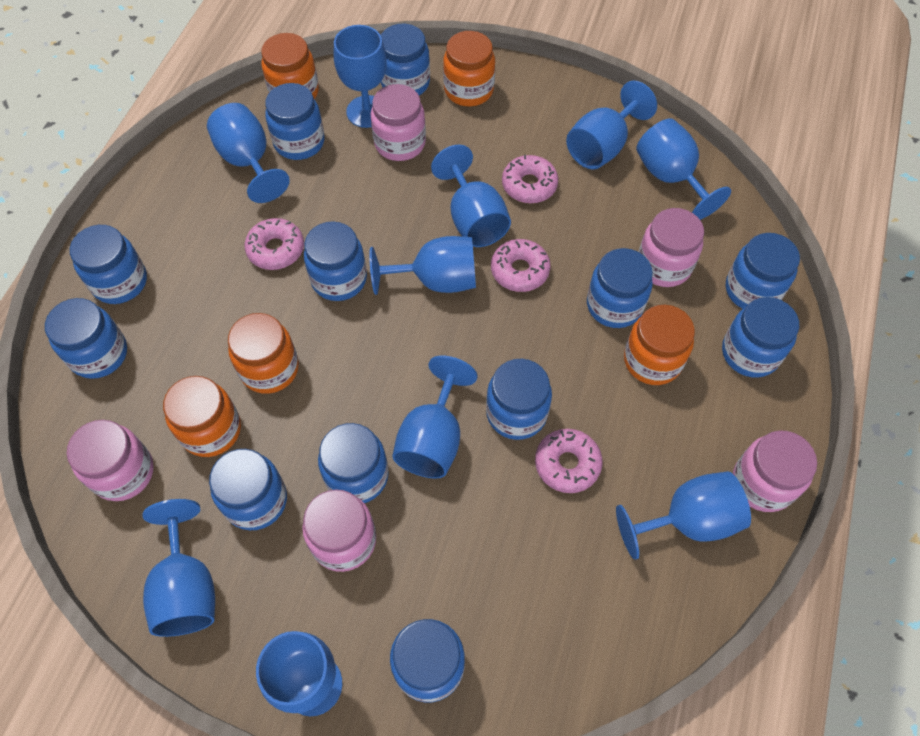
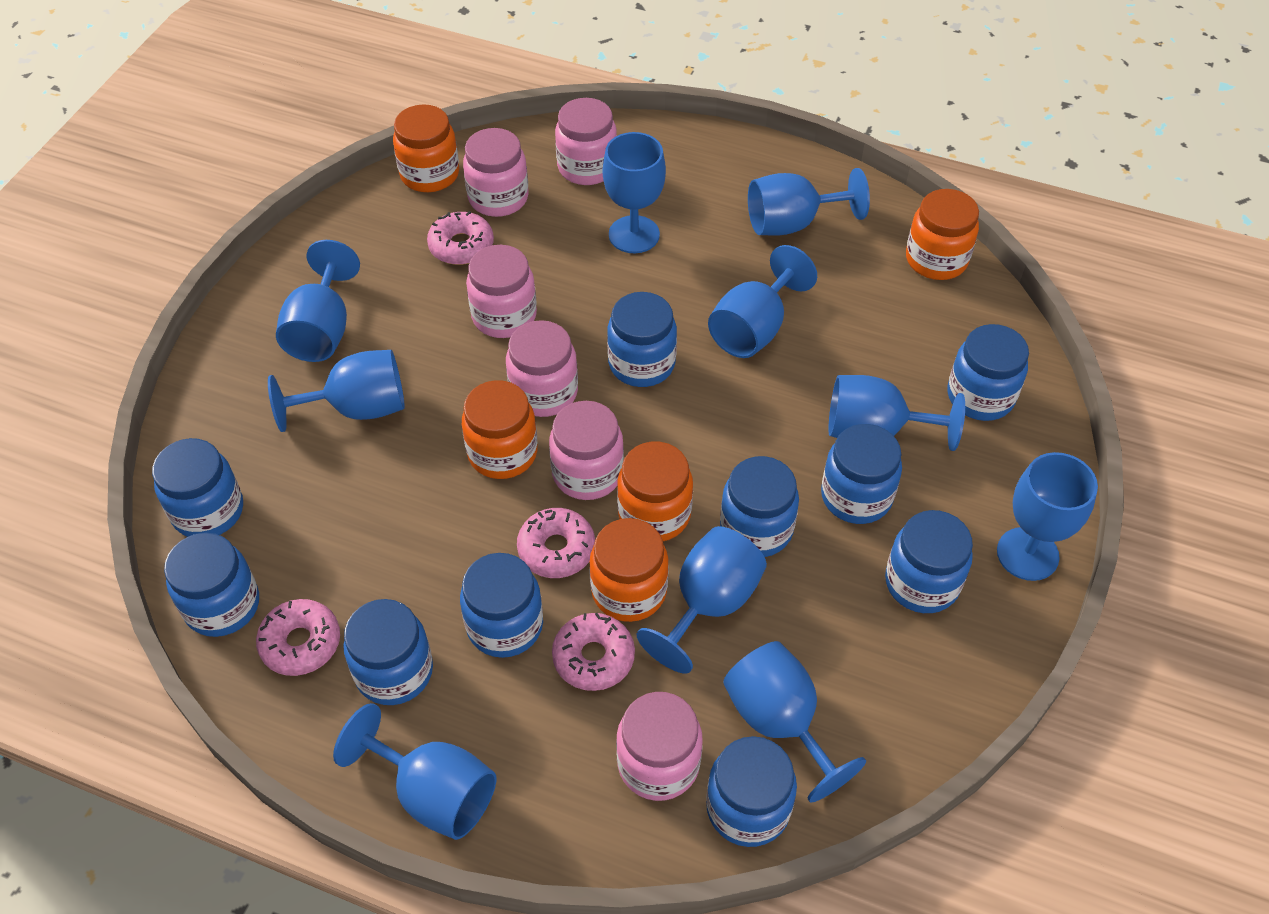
blue jar: [45,298,127,379] [70,225,147,304] [209,449,287,530] [265,83,325,160] [304,221,367,301] [318,423,389,503] [381,24,430,95] [390,619,465,702] [486,359,552,440] [587,248,653,328] [722,297,799,378] [726,233,800,309] = 12 -> [152,438,243,537] [164,533,259,637] [344,599,433,705] [460,553,543,658] [607,292,677,387] [706,736,797,847] [720,456,799,557] [821,424,902,524] [885,510,973,613] [947,324,1029,421] = 10
pink jar: [67,420,154,501] [302,489,376,572] [371,84,426,161] [639,208,704,287] [733,430,817,512] = 5 -> [463,128,529,217] [466,245,537,338] [506,320,578,417] [549,401,624,500] [555,98,617,185] [616,692,703,801] = 6

